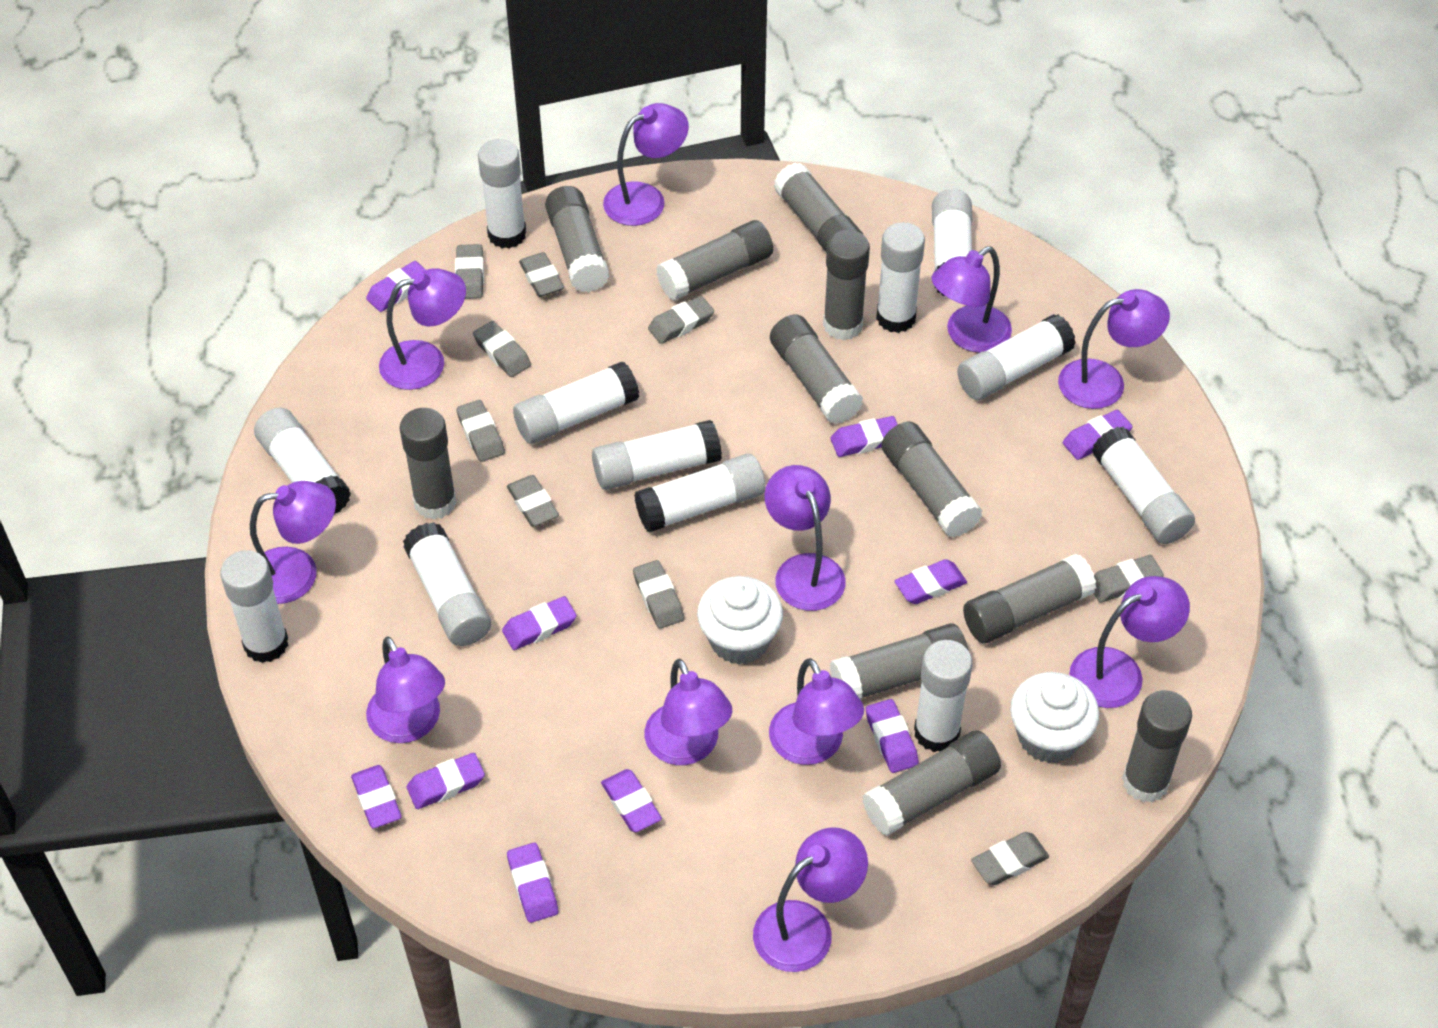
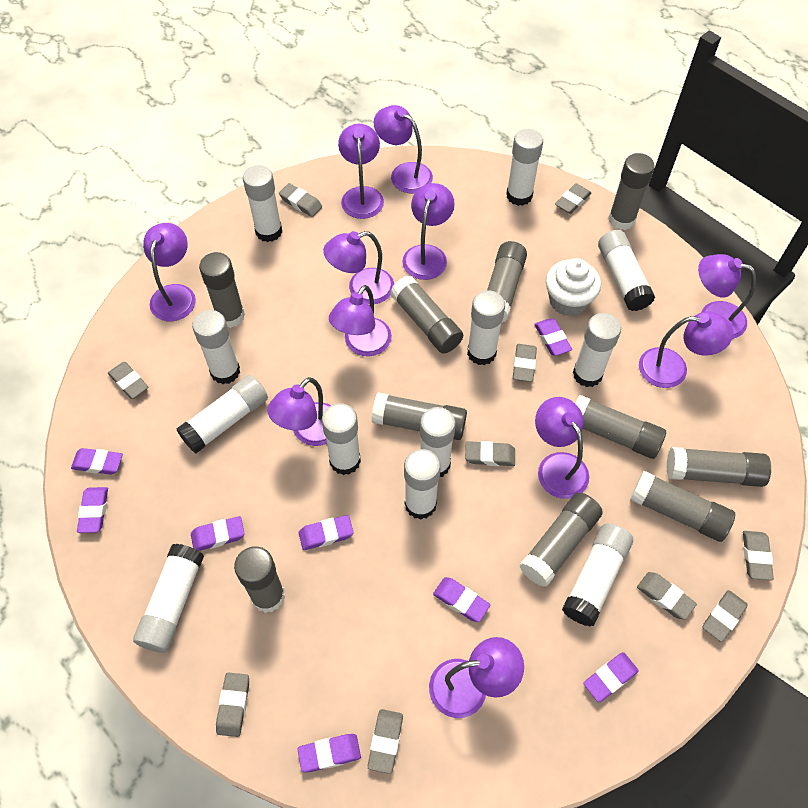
grey eraser: [455,244,484,299] [456,400,505,462] [473,321,531,377] [507,475,559,527] [519,252,564,297] [633,560,684,629] [648,296,714,344] [971,832,1049,885] [1094,555,1164,603] = 9 -> [108,362,148,399] [216,673,249,737] [279,183,322,217] [368,709,403,774] [465,441,515,466] [513,344,537,382] [555,183,591,214] [637,572,697,620] [703,590,747,642] [743,531,774,580] = 10
grey glue stick: [399,408,457,520] [545,186,609,292] [656,220,773,301] [770,314,863,424] [774,163,863,252] [823,230,870,340] [830,623,968,700] [863,730,1001,836] [882,422,982,538] [963,554,1096,643] [1122,690,1192,803] = 11 -> [199,252,245,328] [234,546,285,613] [371,392,467,440] [390,276,463,353] [487,241,527,323] [519,493,603,587] [575,395,666,459] [608,153,655,230] [630,471,735,542] [667,447,771,487] = 10
purple eraser: [351,765,402,829] [366,261,426,312] [407,753,485,809] [502,596,577,650] [507,843,558,923] [601,769,662,832] [830,416,898,457] [866,699,919,773] [895,559,967,604] [1063,410,1133,460] = 10 -> [71,448,123,475] [77,487,108,533] [191,516,245,551] [297,734,361,773] [299,515,354,550] [433,577,490,622] [534,318,572,356] [583,652,639,702] = 8
white cupcake: [697,576,783,665] [1010,672,1099,763] = 2 -> [546,258,601,316] = 1

